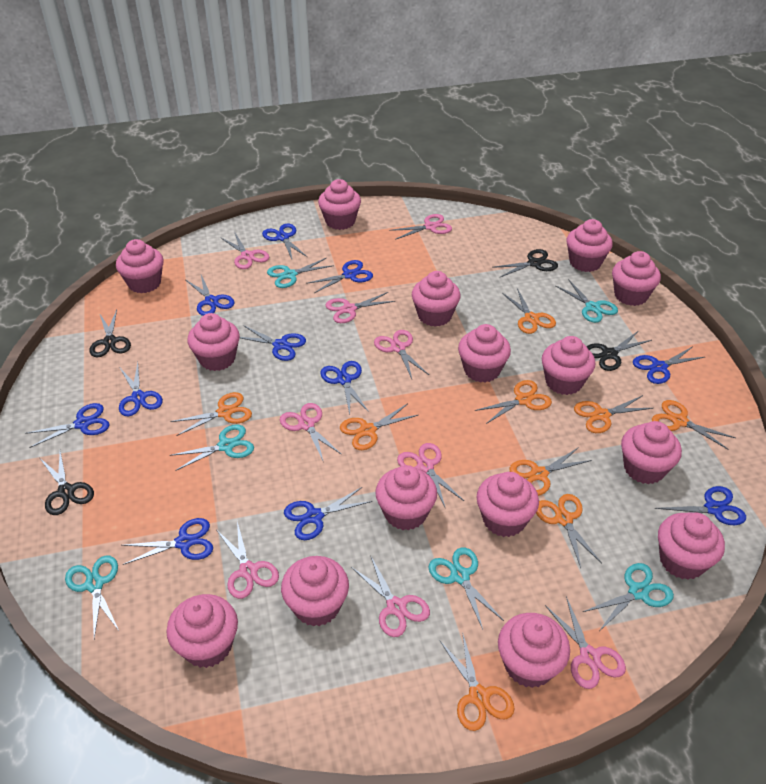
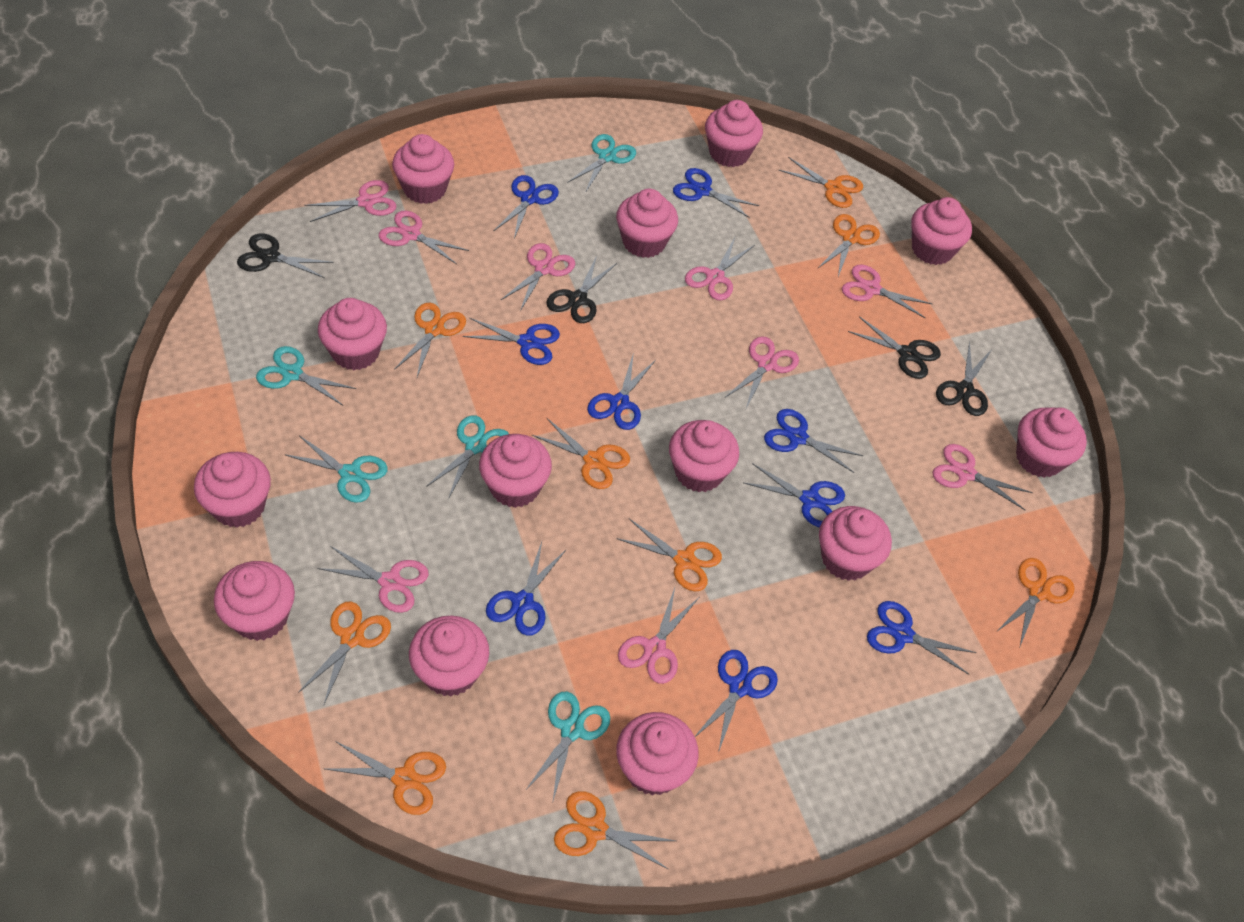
blue scissors: [26,403,110,448] [119,363,163,416] [122,518,213,565] [186,275,235,316] [240,325,306,361] [262,224,307,259] [284,487,372,540] [306,260,373,293] [321,361,369,415] [633,346,705,384] [655,486,746,525] = 11 -> [463,318,560,365] [486,542,566,636] [494,175,559,239] [587,352,656,430] [673,168,759,218] [695,650,778,753] [744,463,845,527] [764,409,863,473] [867,601,976,674] = 9
pink cupcake: [116,239,163,293] [166,594,238,668] [187,313,240,371] [281,556,349,626] [318,179,361,230] [375,465,437,530] [412,271,461,327] [458,324,511,383] [476,472,539,537] [498,613,570,688] [542,336,595,395] [567,219,613,272] [612,251,661,306] [621,421,682,484] [658,512,725,580] = 15 -> [194,452,271,528] [214,561,295,641] [318,298,387,370] [392,134,454,204] [409,615,489,697] [479,434,552,508] [616,189,678,258] [616,712,699,796] [669,420,739,492] [705,100,763,167] [819,506,892,581] [911,197,972,265] [1016,407,1087,478] = 13
turquoise scissors: [65,555,119,639] [169,424,254,471] [267,258,334,288] [428,547,504,630] [555,279,618,323] [583,563,674,631] = 6 -> [256,346,357,405] [284,436,388,503] [426,415,509,499] [525,691,610,804] [567,134,636,193] = 5

